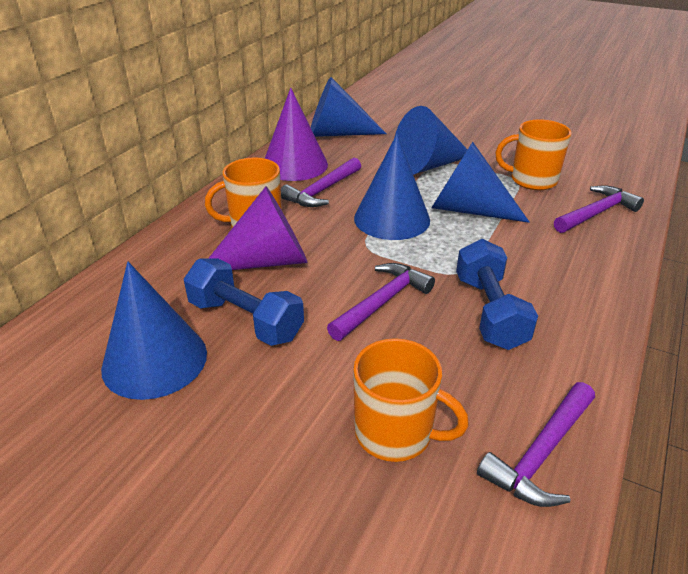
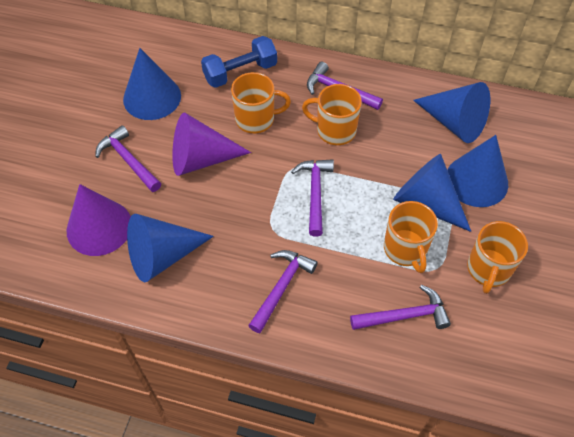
blue dumbbell: [184,259,304,346] [456,239,538,350] = 2 -> [201,36,277,88] = 1
orange mug: [205,158,282,228] [353,338,469,462] [495,119,571,190] = 3 -> [231,72,291,133] [302,84,362,145] [384,201,438,273] [467,221,528,294] = 4
purple hammer: [281,158,361,207] [327,263,435,341] [477,382,595,507] [554,185,644,233] = 4 -> [95,125,161,192] [248,250,318,333] [291,159,334,237] [307,62,383,110] [350,285,451,330] = 5

